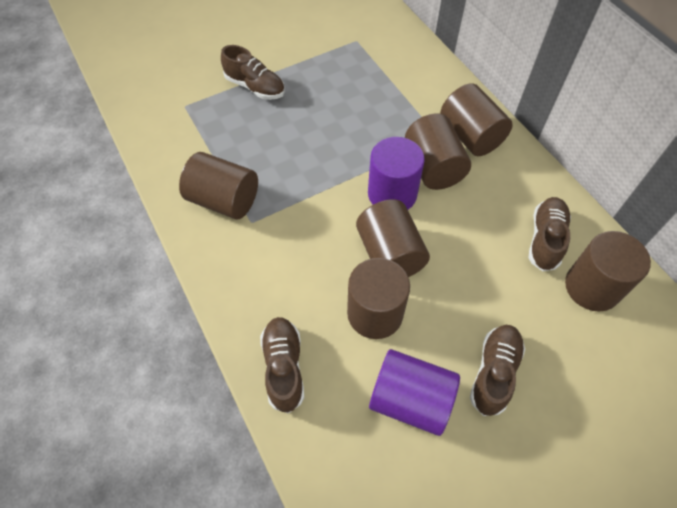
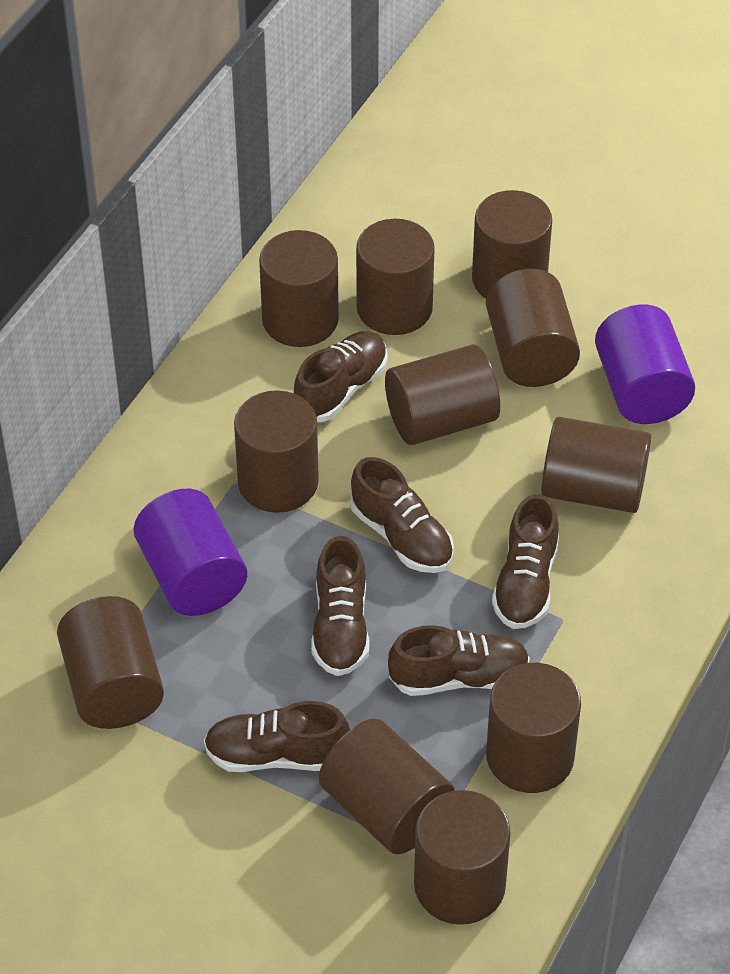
brown cylinder: [179,152,258,219] [347,258,410,339] [356,199,430,277] [405,113,471,190] [440,83,513,156] [565,231,651,311] = 6 -> [57,596,164,729] [234,390,319,513] [259,230,339,347] [319,719,455,854] [356,219,435,335] [385,344,500,445] [414,790,511,925] [472,190,552,299] [486,269,580,387] [486,663,581,793] [541,417,651,513] = 11
brown shoe: [221,45,285,100] [260,317,304,413] [470,325,525,416] [529,197,571,271] = 4 -> [204,701,350,772] [294,331,388,422] [311,536,369,676] [351,457,454,573] [388,625,530,696] [492,494,559,629] = 6

